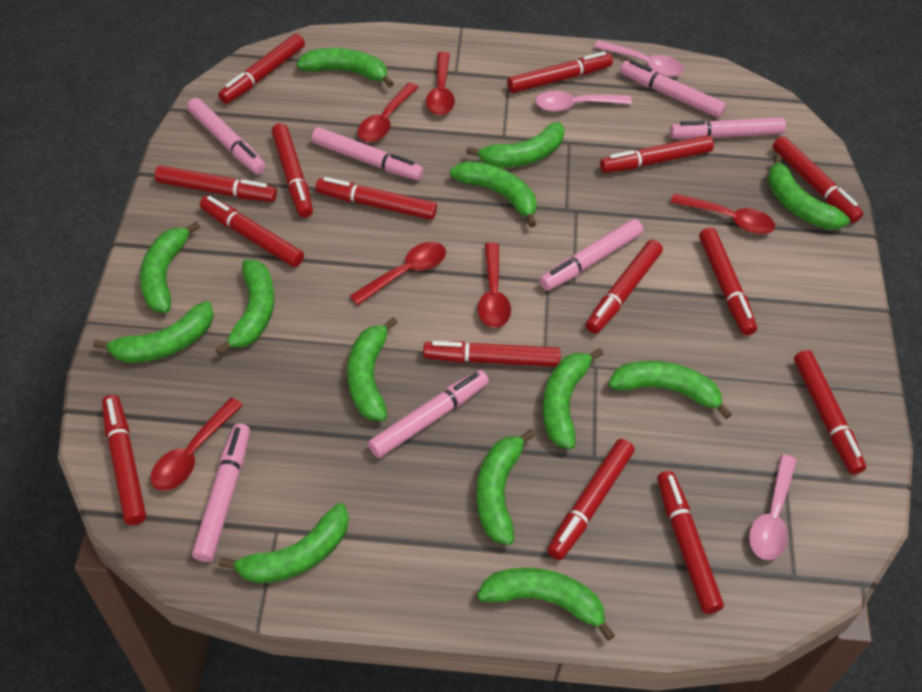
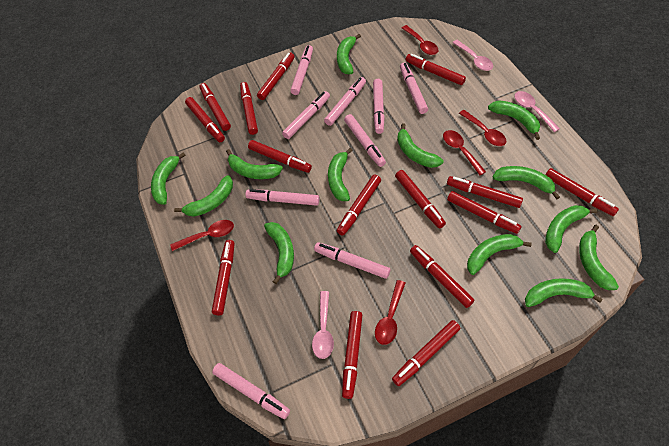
pink marker: [187,98,266,175] [192,423,250,562] [312,127,423,180] [368,370,489,458] [540,219,643,291] [620,60,726,118] [670,117,786,139] = 7 -> [212,363,290,419] [245,189,319,206] [282,91,330,139] [290,45,313,95] [314,242,390,279] [324,77,366,126] [344,114,386,167] [373,79,385,134] [400,63,428,114] = 9
red spoon: [150,398,243,491] [350,242,446,305] [358,82,419,142] [426,52,455,115] [478,242,511,328] [670,193,775,234] = 6 -> [170,220,234,251] [375,280,405,345] [402,25,438,55] [443,130,486,175] [459,110,506,146] = 5

